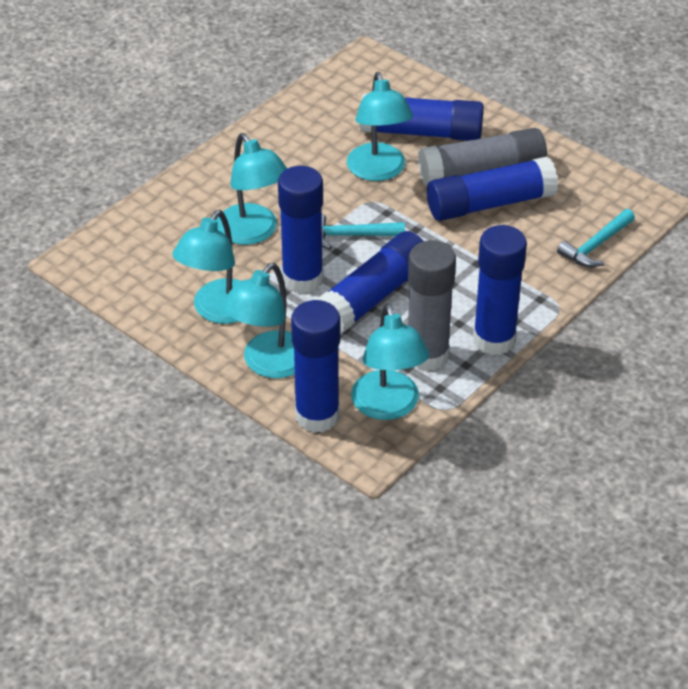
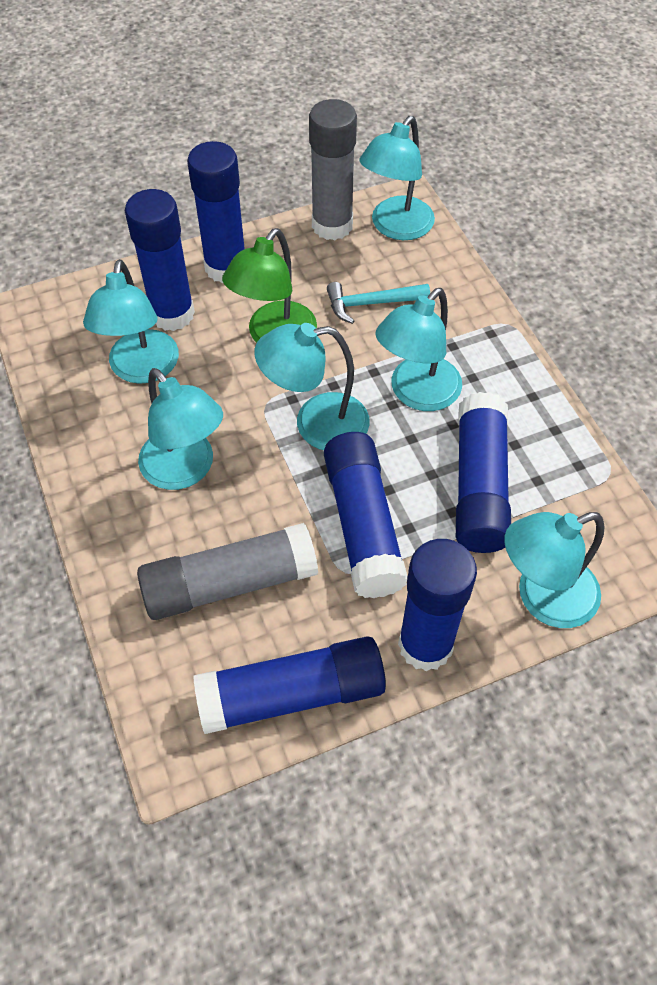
green lamp: none = 0 -> [222,228,317,343] = 1
turquoise hammer: [322,214,405,250] [557,209,635,267] = 2 -> [327,282,430,324] = 1
turquoise lamp: [172,210,241,324] [217,133,287,245] [221,263,295,378] [347,72,413,181] [351,303,429,420] = 5 -> [83,259,179,384] [138,368,223,490] [255,323,370,450] [359,116,435,240] [375,288,462,411] [504,512,605,628] = 6

